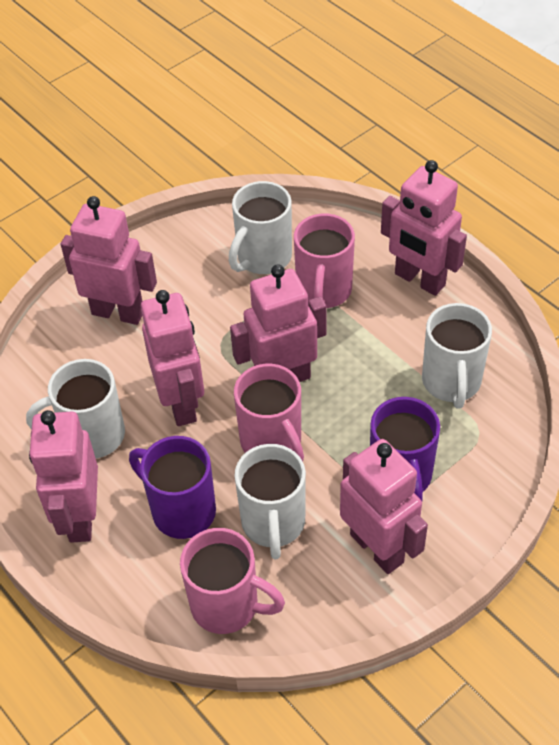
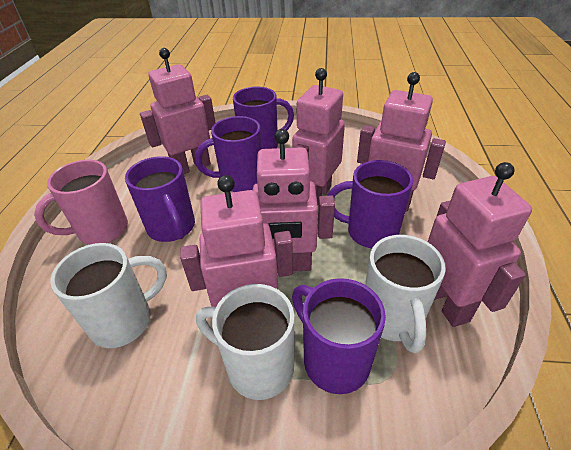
pink mug: [180,528,285,634] [234,364,304,462] [294,214,355,308] = 3 -> [34,160,128,245] = 1
purple mug: [129,436,216,539] [370,397,440,501] = 2 -> [125,156,195,242] [195,116,262,192] [233,87,294,149] [292,278,386,394] [327,160,413,248] = 5
white mug: [26,359,125,458] [229,181,292,274] [234,444,306,559] [422,303,492,408] = 4 -> [50,243,167,348] [196,284,295,400] [365,235,446,353] = 3

